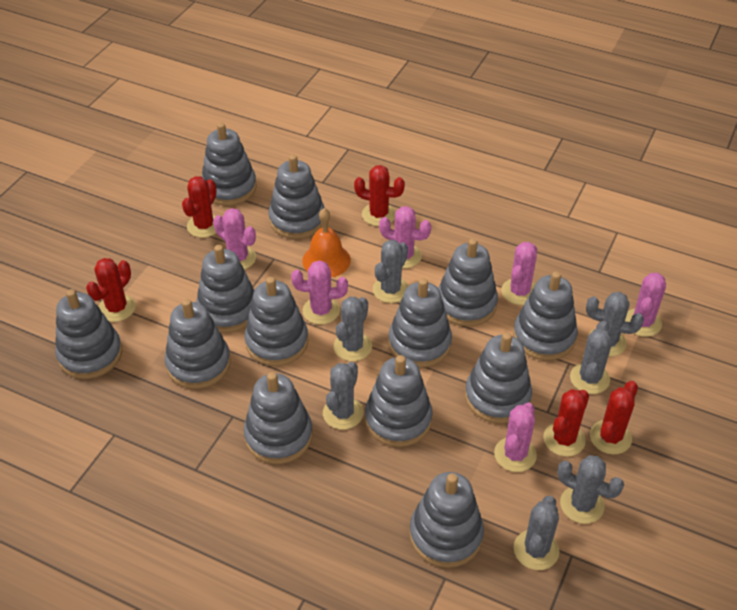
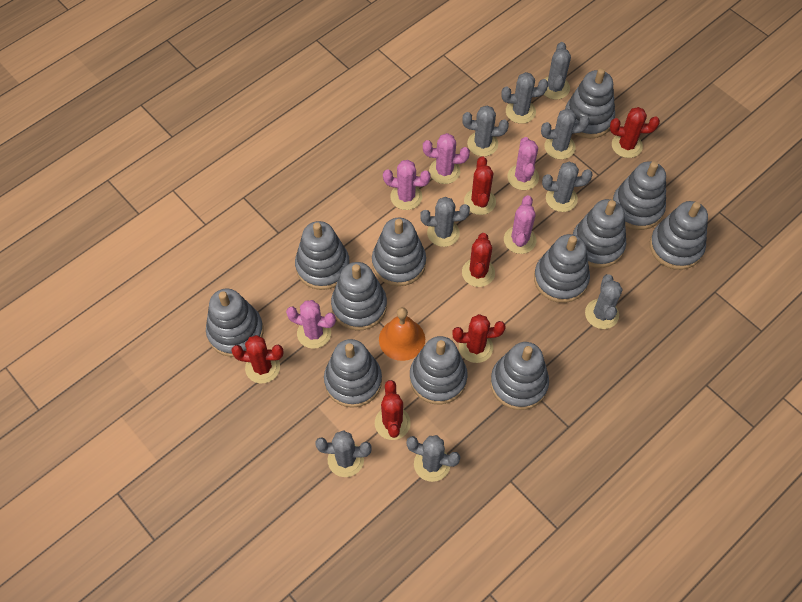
grey cactus: [323,362,364,430] [334,297,372,361] [373,240,409,303] [514,496,559,570] [557,455,624,524] [570,321,612,394] [586,292,644,357] = 7 -> [315,430,371,477] [406,435,460,482] [420,197,470,247] [462,105,509,156] [501,72,548,124] [541,109,590,159] [542,162,592,212] [544,42,571,100] [585,274,622,329] = 9
grey stacking toy: [55,289,122,379] [165,299,231,389] [196,245,255,333] [201,123,257,206] [244,372,313,464] [245,277,308,366] [268,154,325,239] [365,355,433,447] [388,278,452,367] [409,472,484,568] [438,239,498,326] [465,332,532,424] [513,271,578,361] = 13 -> [206,289,263,357] [295,221,350,290] [324,339,382,408] [331,262,387,331] [372,218,426,286] [410,336,467,405] [490,342,549,410] [534,234,590,303] [565,68,615,138] [573,199,626,268] [612,161,666,230] [650,201,708,270] = 12
pink cactus: [213,208,256,270] [291,260,348,325] [379,206,431,269] [494,402,537,472] [501,242,537,305] [625,273,666,337] = 6 -> [286,300,336,349] [383,160,431,210] [423,133,470,184] [504,195,536,254] [507,137,539,190] = 5
red cactus: [86,258,136,322] [182,176,216,238] [354,165,405,226] [543,389,589,457] [590,381,638,454] = 5 -> [231,335,284,383] [375,380,411,440] [452,314,506,363] [462,233,495,287] [464,156,496,215] [610,107,660,158] = 6

